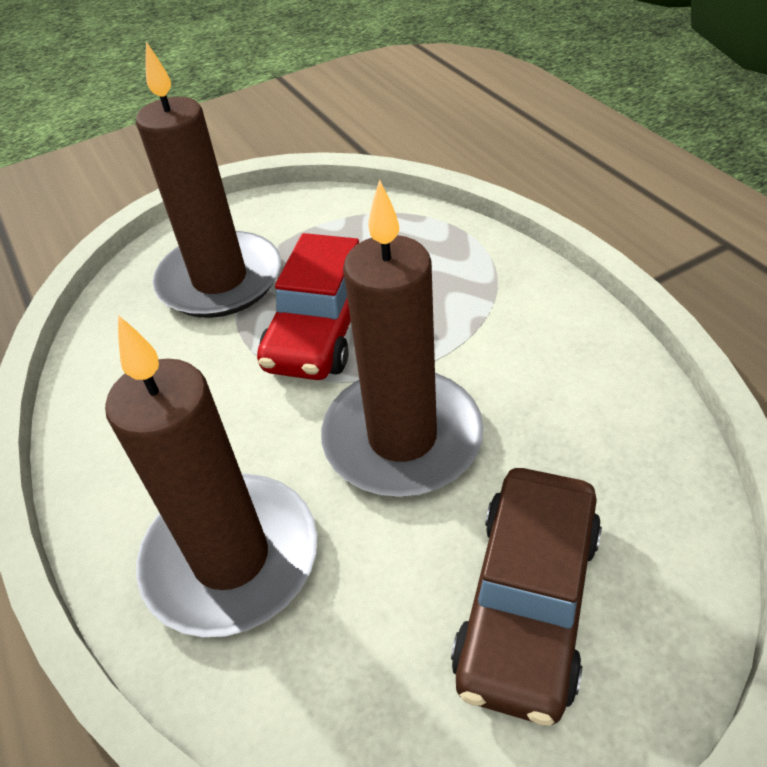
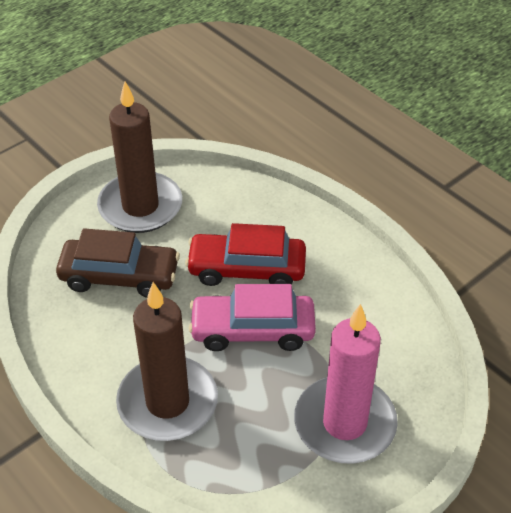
brown candle: [105,315,317,637] [136,42,281,318] [321,179,484,497] = 3 -> [97,81,182,233] [116,282,218,441] = 2
pink candle: none = 0 -> [294,304,398,464] = 1
pink car: none = 0 -> [189,284,316,351] = 1

